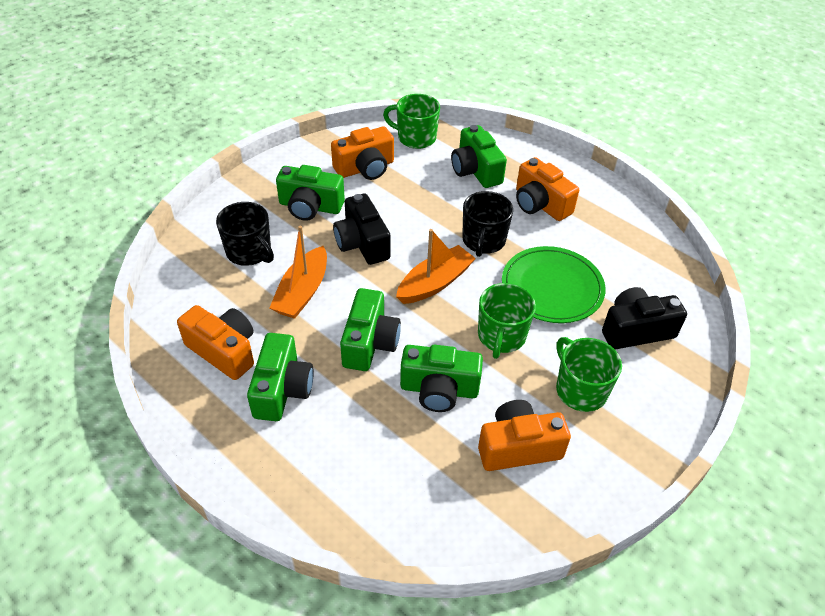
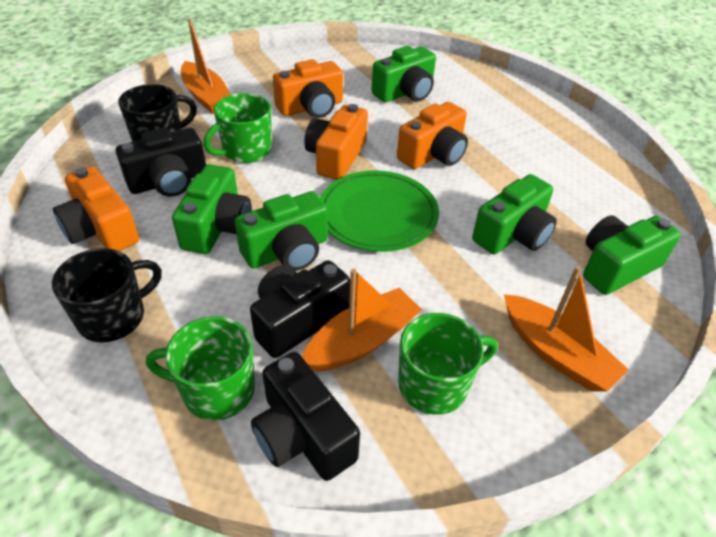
black camera: [333,193,391,265] [602,287,687,349] = 2 -> [116,128,206,197] [250,260,350,358] [251,352,360,481] = 3
orange boat: [270,226,327,319] [396,229,476,304] = 2 -> [181,19,231,114] [302,269,422,371] [504,266,629,392] = 3

